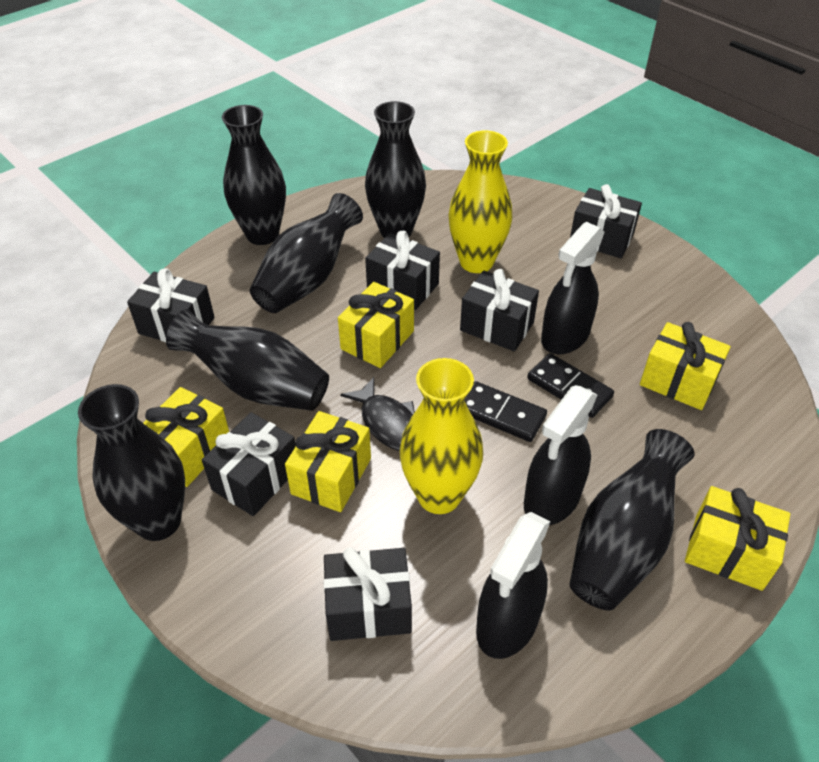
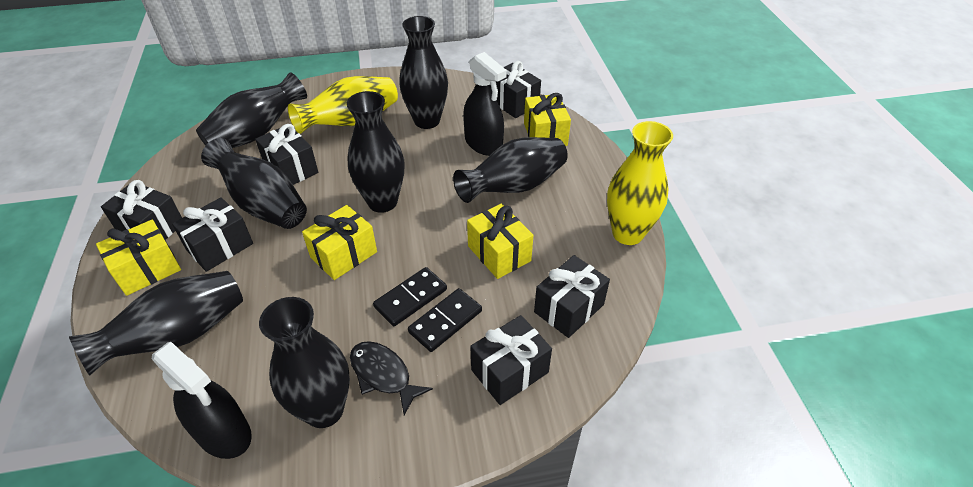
black spray bottle: [476,512,550,659] [524,385,597,525] [541,222,605,355] = 3 -> [152,342,252,459] [463,52,507,156] = 2
black vase: [78,384,185,541] [166,309,329,411] [222,105,286,245] [250,193,363,313] [365,101,426,238] [569,429,694,610] = 6 -> [69,271,243,376] [196,72,307,148] [201,138,307,229] [259,297,350,428] [346,91,404,213] [399,16,448,129] [453,137,568,203] = 7
yellow gift: [144,387,229,487] [285,411,371,512] [338,282,414,368] [640,322,731,410] [685,486,790,591] = 5 -> [96,220,181,296] [302,205,377,280] [467,204,533,279] [524,93,571,146] = 4

